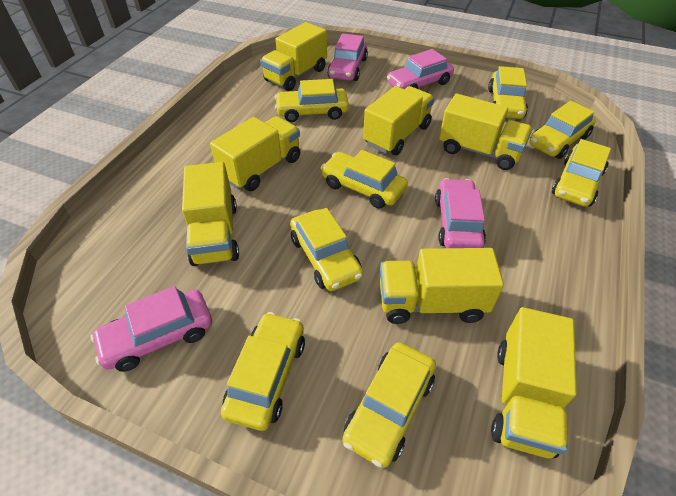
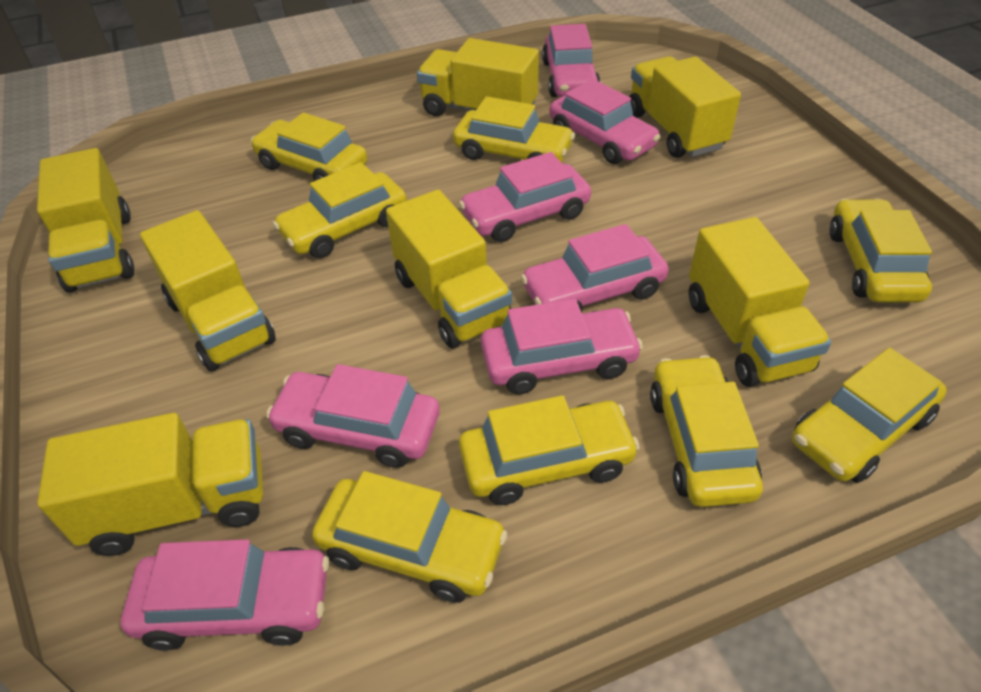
pink car: [91,286,212,372] [327,34,368,81] [387,49,454,89] [435,178,486,248] = 4 -> [121,539,329,651] [266,364,440,468] [459,152,591,242] [481,299,643,394] [521,224,669,313] [542,24,600,97] [549,79,660,164] = 7

